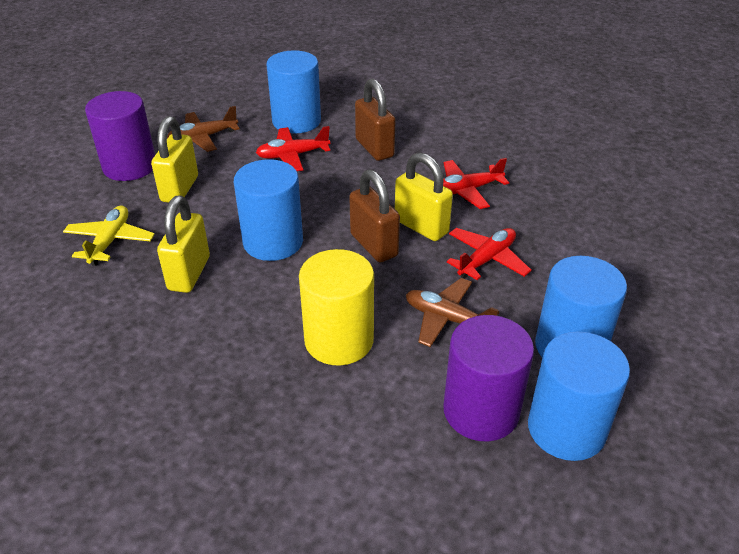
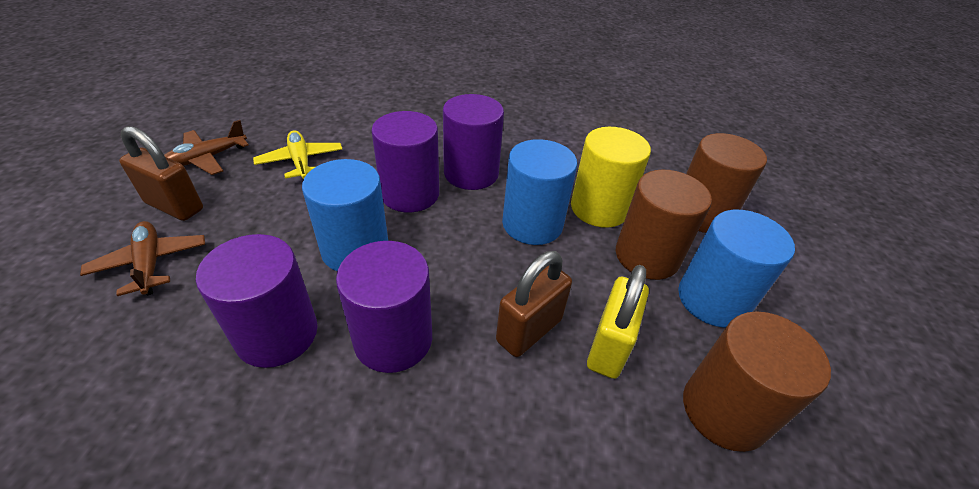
blue cylinder: [234,159,303,261] [266,50,321,134] [528,331,630,461] [535,256,627,358] = 4 -> [302,159,388,271] [502,139,577,245] [678,210,795,327] = 3
brown cylinder: none = 0 -> [616,170,712,280] [683,311,831,452] [686,133,767,233] = 3
purple cylinder: [85,91,155,181] [443,315,534,442] = 2 -> [196,234,317,368] [336,241,432,373] [371,111,439,212] [443,94,504,190] = 4
red plane: [256,126,330,171] [443,158,509,209] [447,228,532,280] = 3 -> none = 0
yellow padlock: [151,116,198,203] [157,196,210,293] [395,153,453,241] = 3 -> [587,265,649,379] = 1

